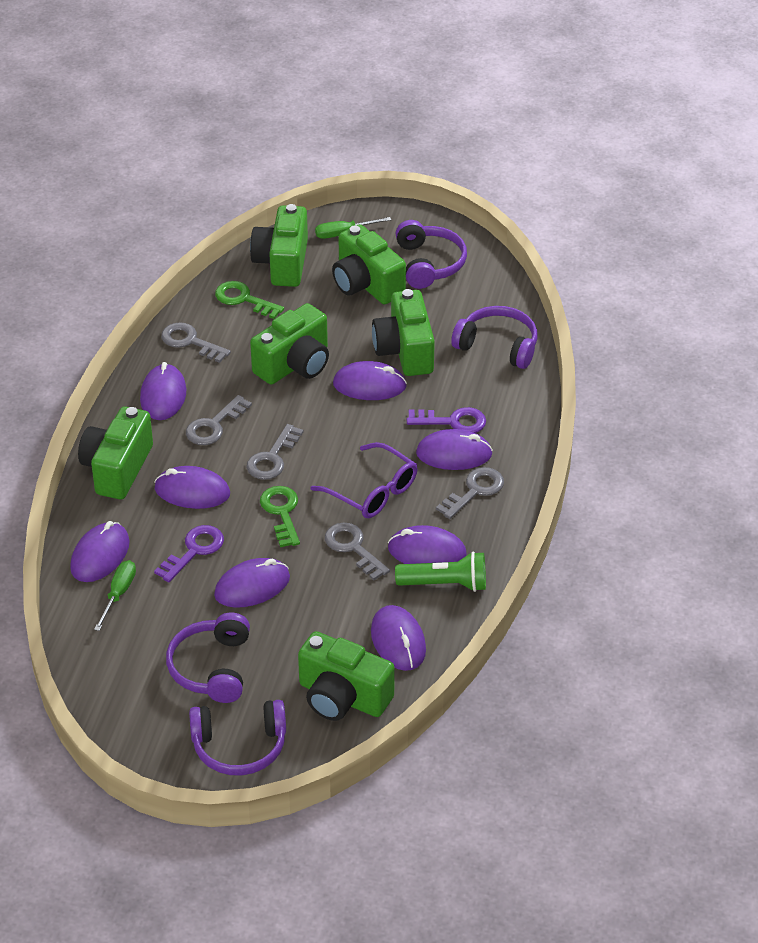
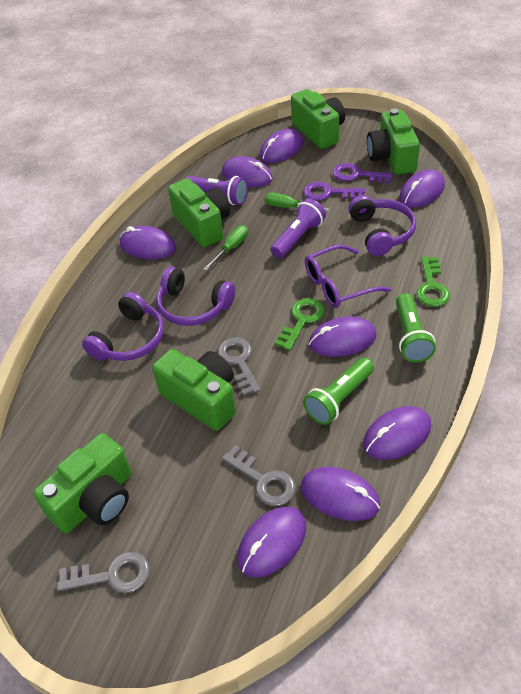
green camera: [78,407,153,500] [250,204,308,287] [250,303,329,385] [298,631,395,721] [332,224,406,304] [372,289,435,376] = 6 -> [33,433,132,533] [152,349,236,431] [168,178,230,247] [291,89,345,149] [367,108,420,175] = 5
green flashlight: [395,551,486,592] = 1 -> [303,357,374,425] [396,293,436,363] = 2
grey key: [161,322,231,363] [186,395,252,445] [246,424,304,480] [325,522,390,580] [436,467,504,519] = 5 -> [57,552,150,593] [218,337,261,396] [222,445,296,506] = 3
purple flashlight: none = 0 -> [185,176,248,205] [271,198,326,258] = 2
purple headphones: [166,612,250,703] [189,700,286,775] [395,220,467,289] [451,306,537,369] = 4 -> [82,292,164,361] [156,267,235,326] [348,195,416,256] = 3

